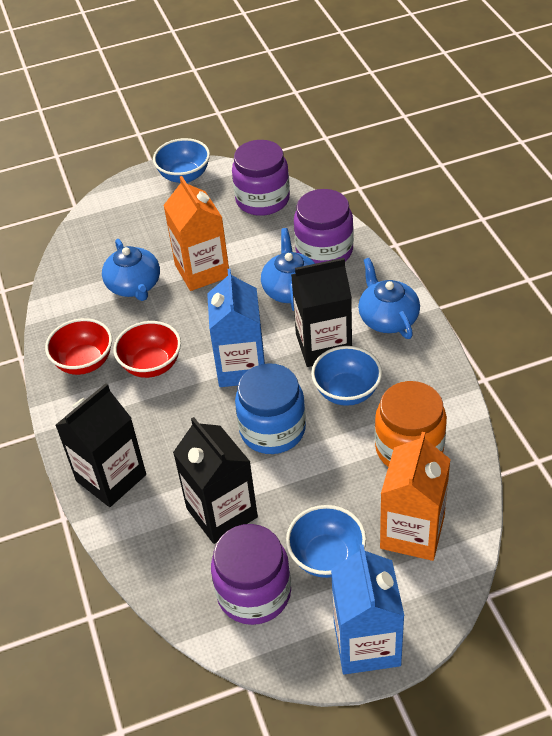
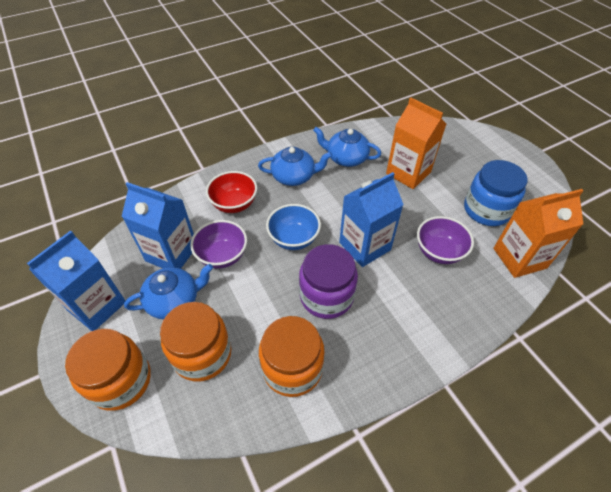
black carton: [55,383,146,507] [173,417,258,544] [291,258,352,367] = 3 -> none = 0
blue bowl: [153,138,210,183] [286,505,366,578] [311,346,382,406] = 3 -> [266,204,321,250] = 1
blue carton: [207,269,265,387] [331,544,404,674] = 2 -> [27,230,125,331] [121,182,194,269] [339,172,404,267] = 3
orange jar: [375,381,447,467] = 1 -> [65,329,151,411] [160,302,231,381] [259,316,325,397] = 3
purple bowl: none = 0 -> [190,220,247,269] [417,216,474,264] = 2
purple jar: [211,524,291,625] [232,140,290,216] [294,189,354,264] = 3 -> [299,244,358,319] = 1
red bowl: [45,318,112,375] [113,321,181,378] = 2 -> [206,171,257,213] = 1

